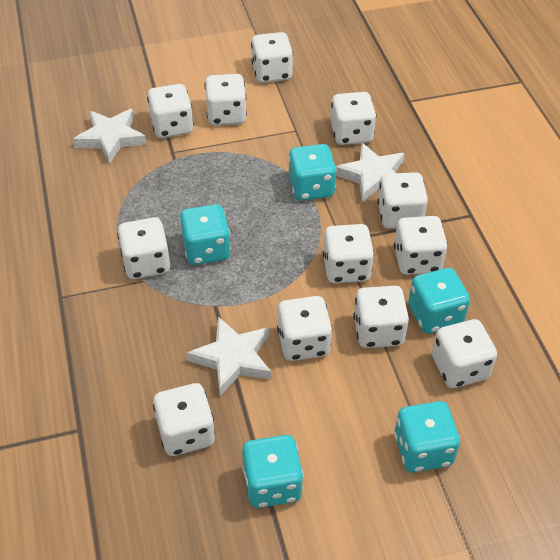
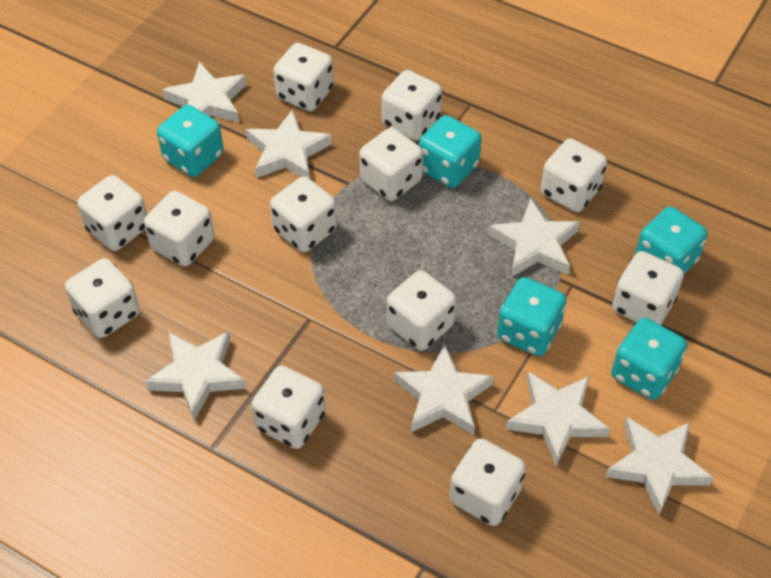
white star: [73,109,146,164] [187,317,271,396] [336,143,405,202] = 3 -> [145,331,246,421] [163,62,246,122] [246,109,332,179] [394,344,494,435] [488,198,580,277] [506,372,610,466] [605,417,714,515] = 7

